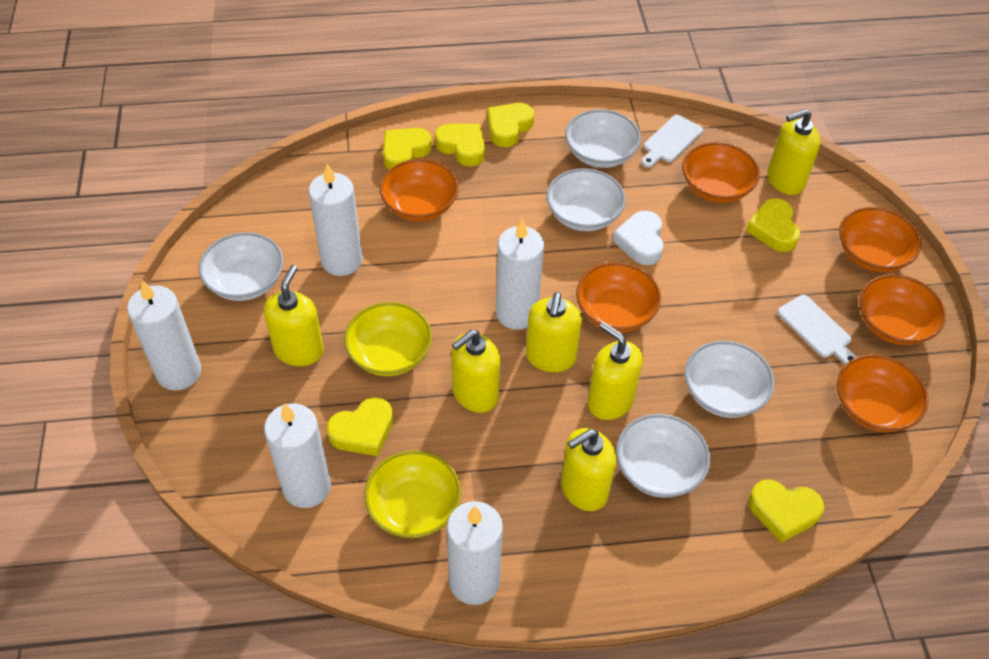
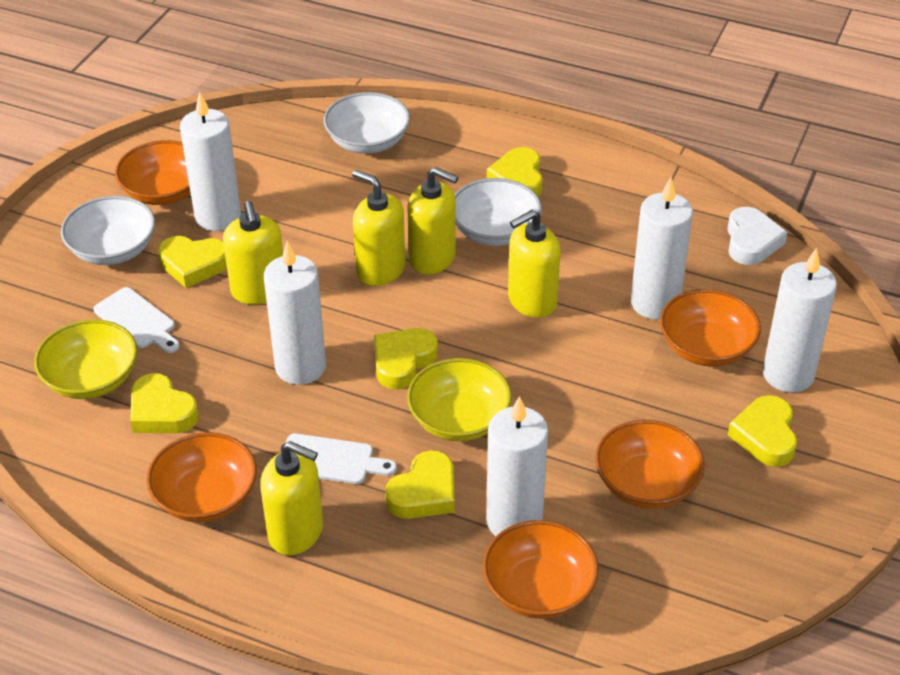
orange bowl: [380,159,459,221] [576,262,661,333] [682,142,760,203] [837,354,929,433] [839,207,922,272] [859,274,946,345] = 6 -> [115,140,191,205] [147,432,257,522] [483,520,599,619] [595,420,705,509] [660,289,761,367] = 5
white bowl: [199,232,284,301] [546,168,626,231] [565,109,641,168] [616,414,710,498] [684,341,775,418] = 5 -> [61,196,155,265] [323,92,410,154] [454,178,542,246] = 3
yellow soap dispenser: [264,265,324,366] [451,329,500,413] [526,292,582,372] [561,428,616,511] [588,322,643,420] [767,109,821,195] = 6 -> [223,201,283,304] [260,441,323,555] [352,170,406,286] [408,167,458,274] [508,210,561,318] = 5

